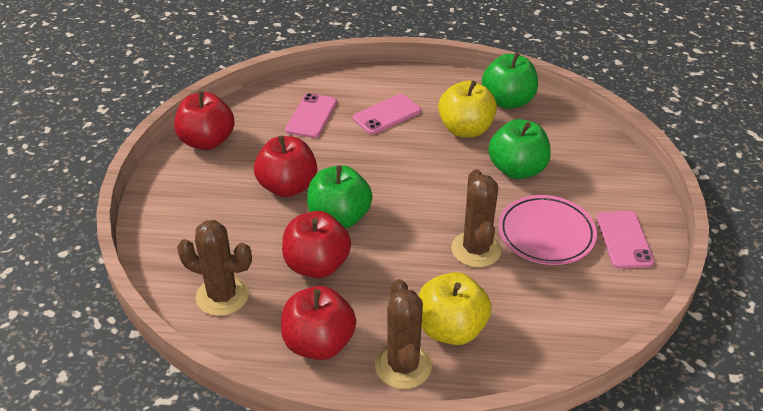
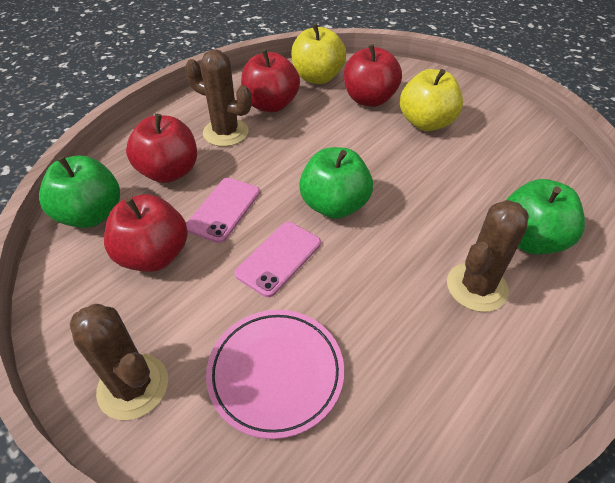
pink phone: [285,93,337,138] [353,94,421,135] [596,211,654,269] = 3 -> [186,178,260,243] [234,222,321,297] = 2

